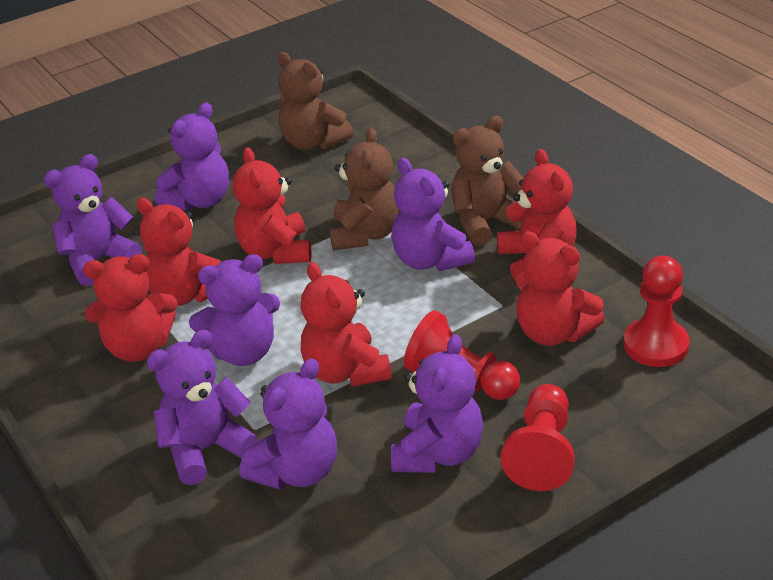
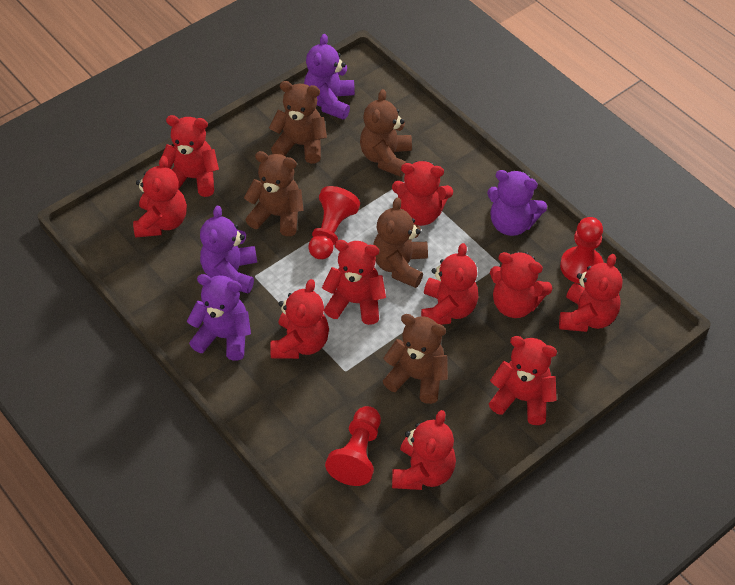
brown teddy bear: [277,52,353,150] [329,128,400,251] [451,116,524,246] = 3 -> [244,151,304,236] [269,81,327,164] [360,89,412,177] [373,197,428,288] [383,314,448,404] = 5
purple teddy bear: [44,154,142,286] [147,330,259,485] [155,102,229,211] [189,254,280,366] [239,358,337,490] [391,158,475,271] [391,334,483,473] = 7 -> [187,274,251,361] [200,206,257,293] [304,34,355,120] [487,170,547,236] = 4
red teddy bear: [83,254,177,362] [136,198,221,306] [233,147,311,264] [300,262,392,387] [497,149,577,281] [516,231,605,346] = 6 -> [133,156,187,238] [162,115,219,197] [270,279,329,359] [322,240,386,325] [392,161,453,226] [392,410,456,490] [421,243,479,325] [489,336,557,425] [490,252,553,318] [559,254,623,332] = 10

